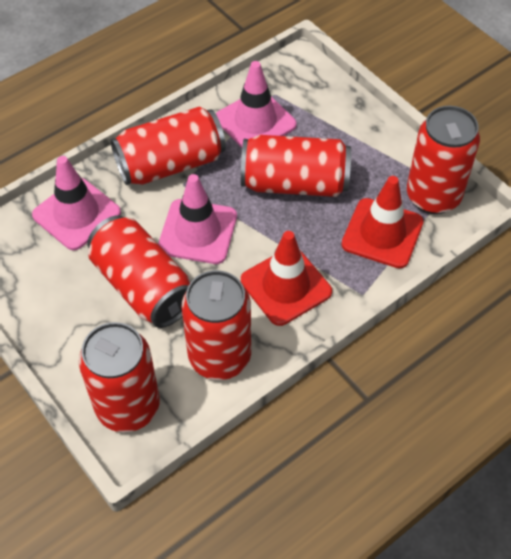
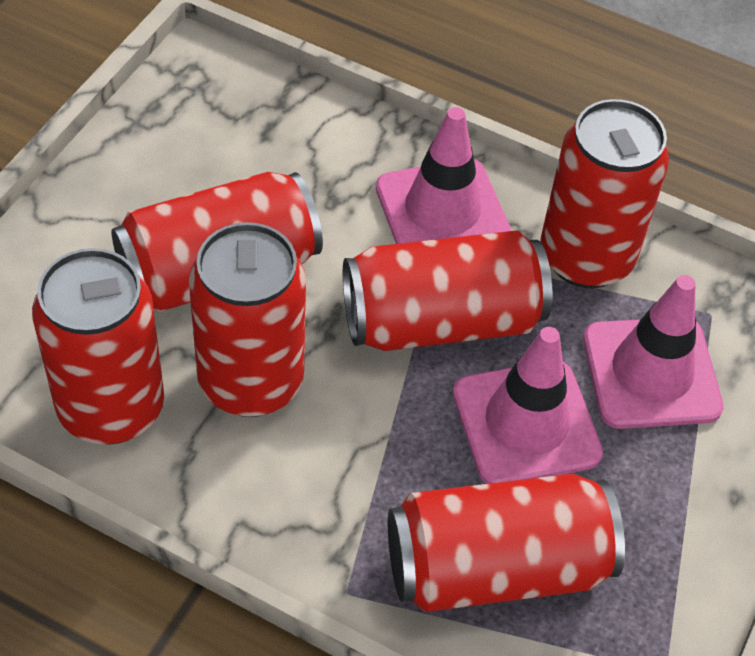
red traffic cone: [241,231,332,326] [341,176,424,268] = 2 -> none = 0

